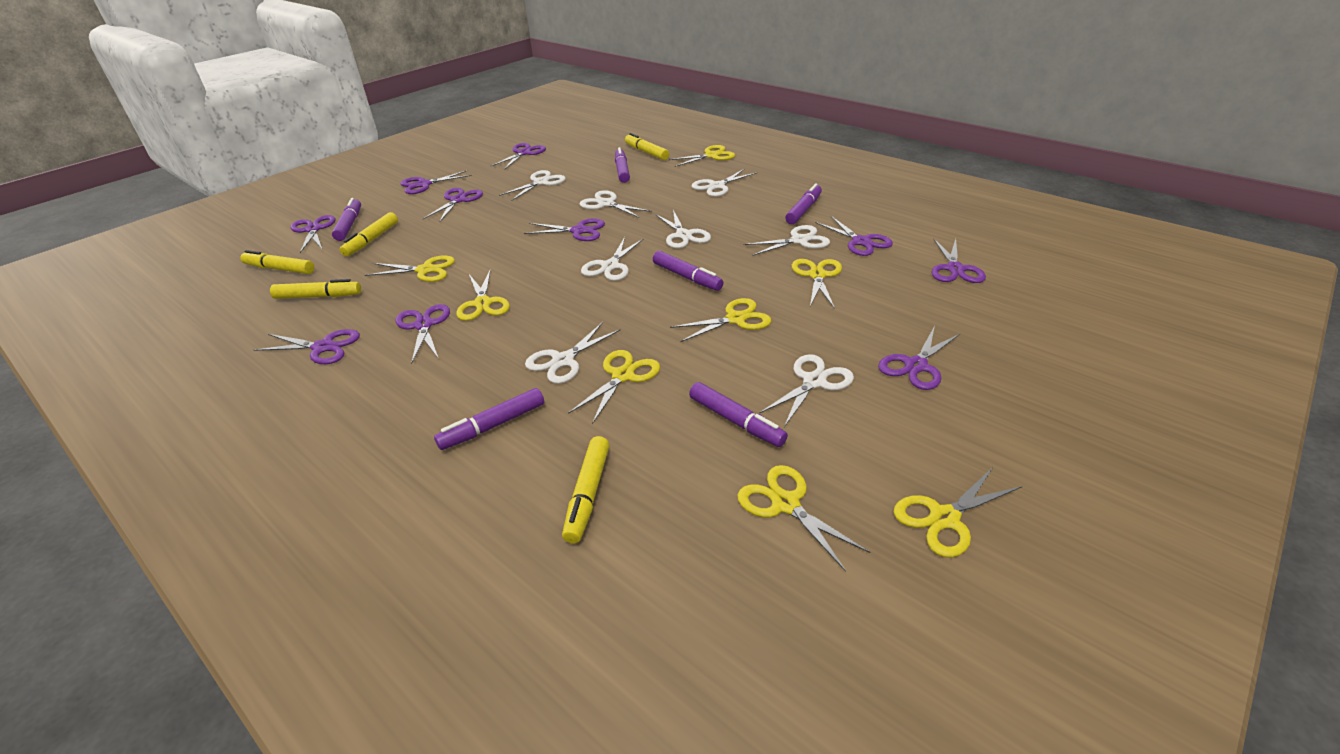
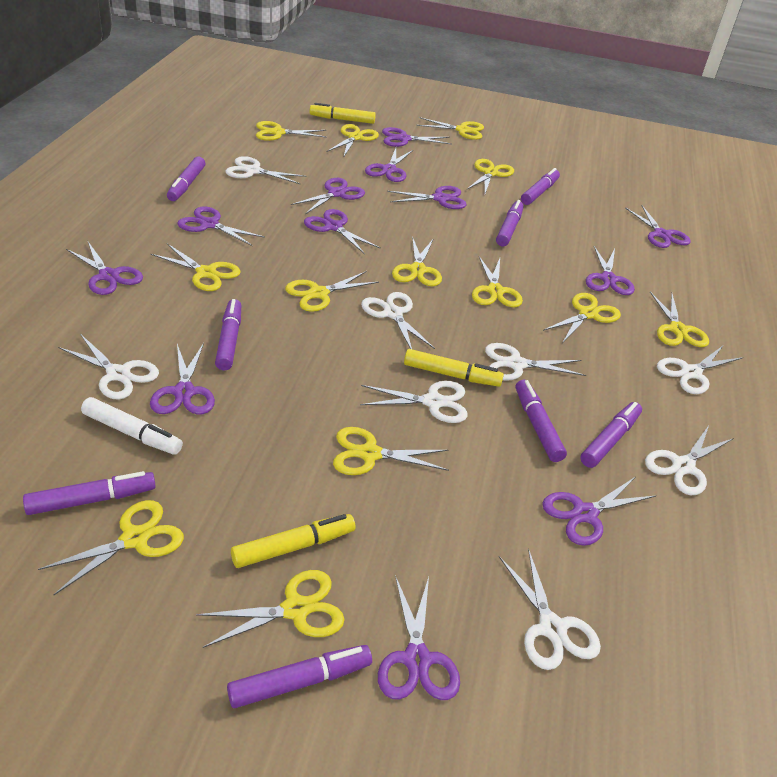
purple marker: [332,198,361,241] [434,388,544,450] [615,147,630,183] [653,251,724,291] [689,382,788,447] [785,183,822,224] = 6 -> [23,471,156,515] [167,157,205,201] [215,299,241,370] [227,645,372,708] [496,200,524,247] [516,380,567,462] [521,168,560,205] [580,402,642,468] = 8
purple scissors: [254,329,360,364] [290,215,335,253] [396,304,450,364] [400,170,472,194] [423,188,483,222] [491,143,546,170] [524,218,605,241] [815,216,893,256] [878,326,960,390] [932,238,986,283] = 10 -> [66,242,143,295] [150,343,215,414] [177,207,265,246] [291,178,365,214] [304,209,381,254] [365,148,413,182] [378,575,460,700] [382,127,452,147] [387,186,467,209] [542,477,657,546] [586,246,635,295] [625,206,691,248] = 12
white marker: none = 0 -> [81,397,183,455] = 1
yellow marker: [241,250,314,274] [270,279,361,299] [339,212,398,256] [562,436,610,544] [625,133,669,160] = 5 -> [231,514,355,568] [310,103,376,124] [404,349,504,387] = 3
yellow scissors: [365,255,455,282] [456,269,510,321] [568,350,660,424] [668,145,735,167] [670,298,771,342] [738,465,870,572] [792,259,842,309] [894,467,1022,558] = 8 -> [38,500,184,595] [151,244,241,291] [196,570,345,648] [256,121,327,141] [285,271,379,312] [327,124,379,158] [333,427,449,475] [392,236,442,286] [416,117,484,140] [467,159,514,194] [472,256,523,307] [543,293,621,342] [650,292,709,347] = 13

